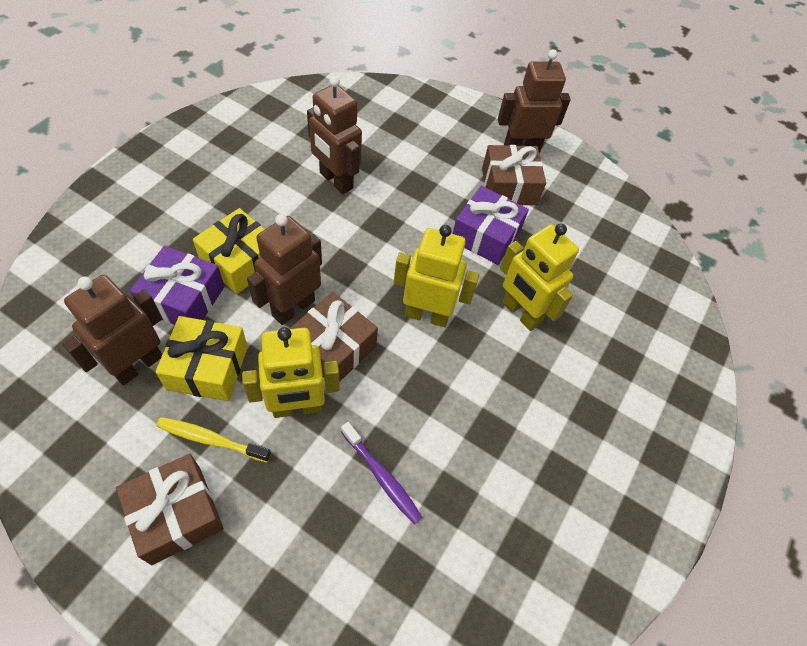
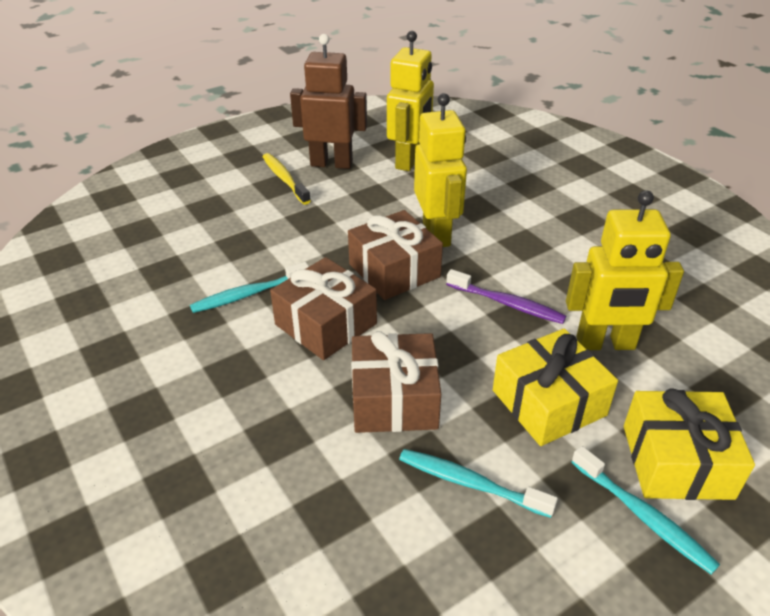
brown robot: [62,275,162,385] [247,214,322,325] [307,76,362,194] [498,49,571,154] = 4 -> [290,34,367,169] = 1
purple gift: [130,246,225,325] [453,186,529,265] = 2 -> none = 0
turquoise toothbrush: none = 0 -> [190,262,309,313] [399,449,558,518] [571,446,720,575] = 3

